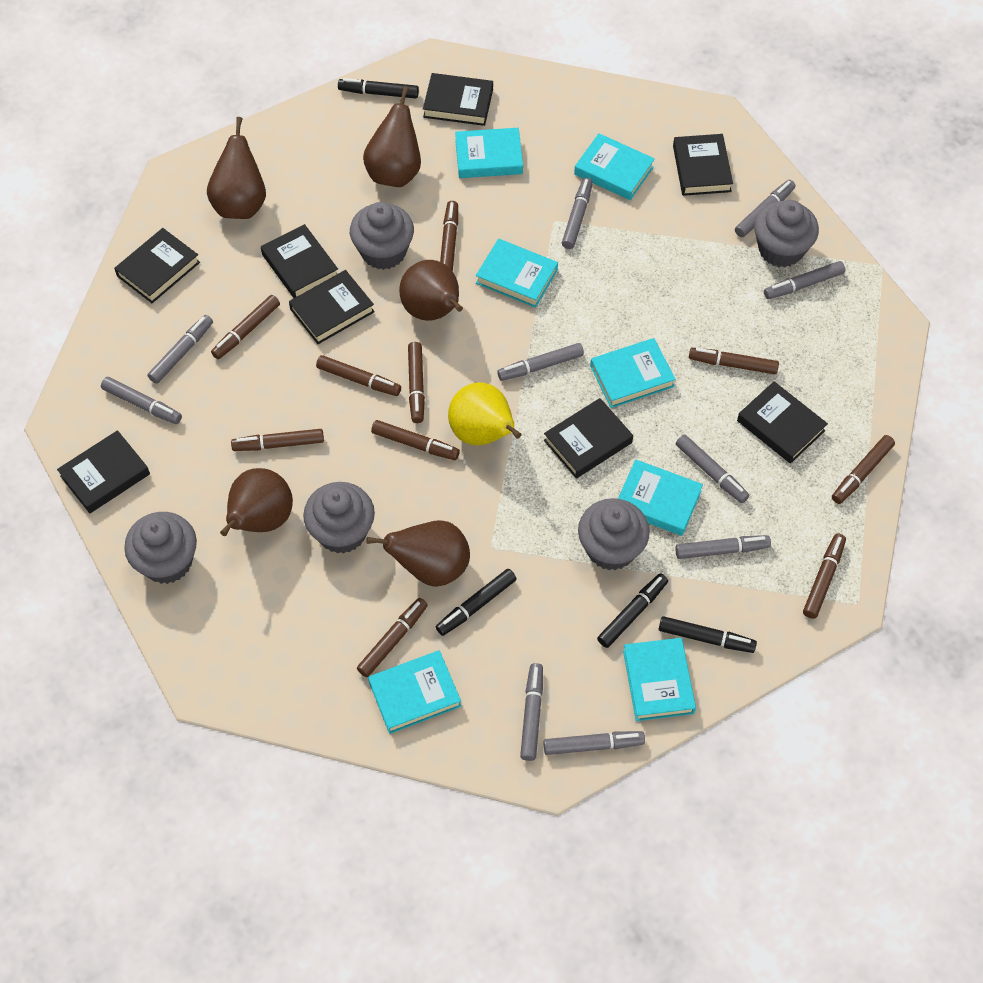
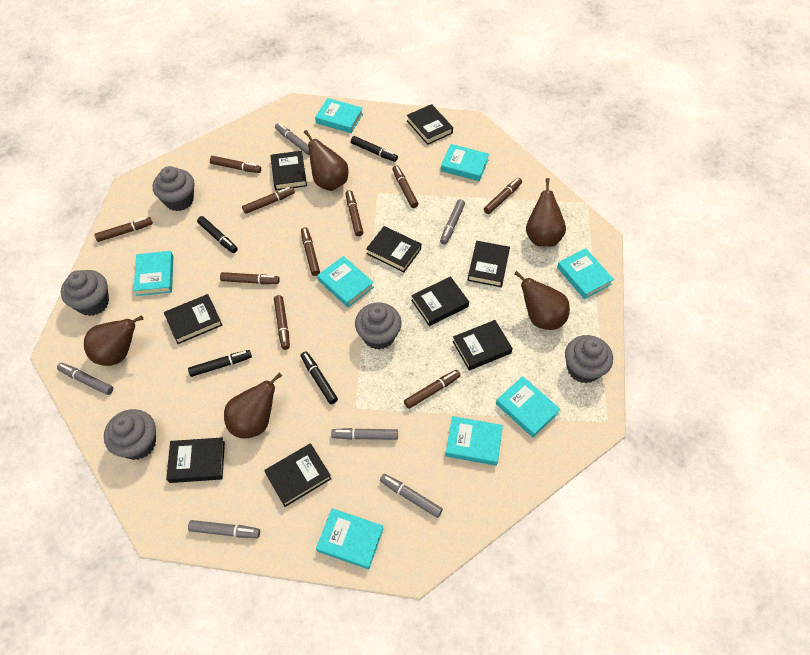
black book: [57,430,150,513] [114,228,200,303] [261,224,338,298] [289,270,375,344] [423,73,493,126] [544,398,633,478] [673,134,733,196] [737,381,828,464] = 8 -> [164,294,222,344] [166,438,225,483] [264,443,331,507] [270,151,307,190] [366,226,421,272] [407,104,453,145] [411,276,469,326] [452,320,513,371] [467,241,510,287] = 9
grey marker: [101,377,182,424] [148,315,213,384] [497,343,584,381] [520,663,543,761] [543,731,645,755] [562,178,593,249] [675,535,771,559] [676,434,749,503] [735,180,795,237] [764,261,845,299] = 10 -> [57,363,113,395] [188,520,260,538] [275,123,310,155] [331,428,398,440] [380,474,443,518] [440,199,465,245] = 6
turquoise book: [368,650,461,734] [455,128,523,178] [476,239,558,308] [574,133,655,200] [590,338,676,408] [618,460,703,536] [623,638,696,721] = 7 -> [133,251,173,296] [315,98,363,133] [316,508,383,569] [317,256,374,307] [441,144,489,181] [445,416,503,466] [496,376,560,437] [557,248,614,299] = 8
yellow pear: [448,382,521,446] = 1 -> none = 0

